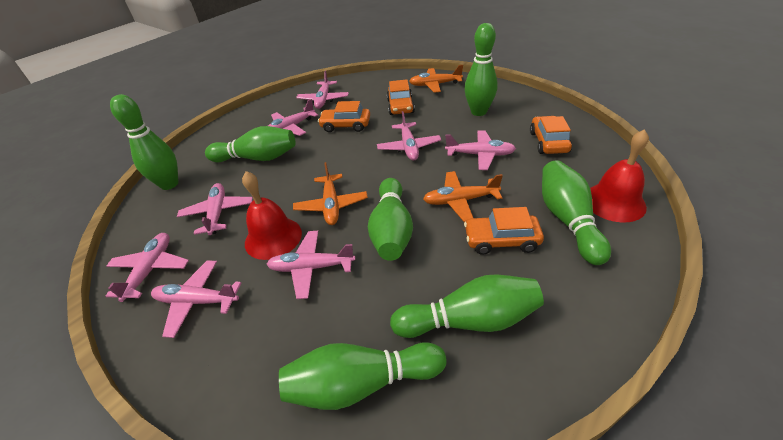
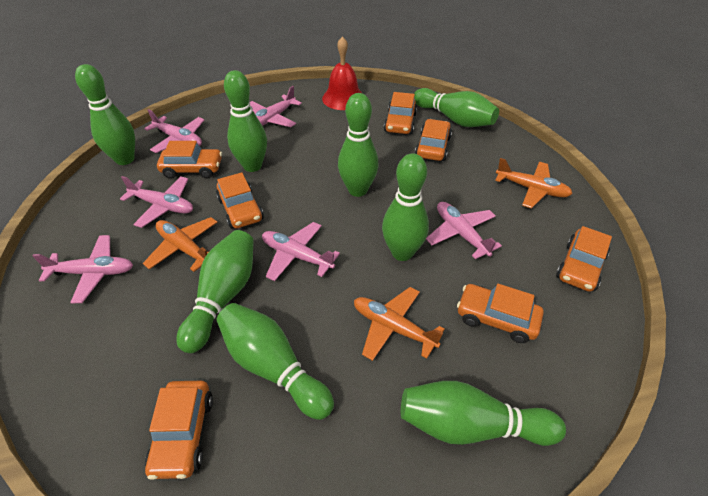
green bowling pin: [110,94,179,190] [205,126,295,162] [279,342,447,410] [368,178,413,261] [390,274,544,338] [465,23,498,116] [542,160,611,265] = 7 -> [75,64,135,165] [176,230,254,353] [217,303,334,420] [224,70,267,172] [338,93,379,197] [382,153,429,261] [401,381,566,446] [414,88,499,127] = 8
orange car: [318,101,370,132] [387,79,415,115] [464,207,544,255] [530,116,572,154] = 4 -> [145,381,213,480] [157,141,222,179] [216,172,264,229] [384,92,417,134] [415,119,452,161] [457,284,544,343] [556,226,612,292] = 7
pink plane: [106,233,189,302] [151,260,241,338] [177,183,253,235] [267,231,355,299] [268,99,318,136] [296,71,349,109] [377,111,441,161] [445,131,516,170] = 8 -> [32,235,133,303] [120,176,193,228] [144,109,204,153] [250,86,302,127] [262,222,340,281] [426,202,502,259] = 6
red bell: [242,171,302,260] [590,129,649,222] = 2 -> [322,36,362,110] = 1

